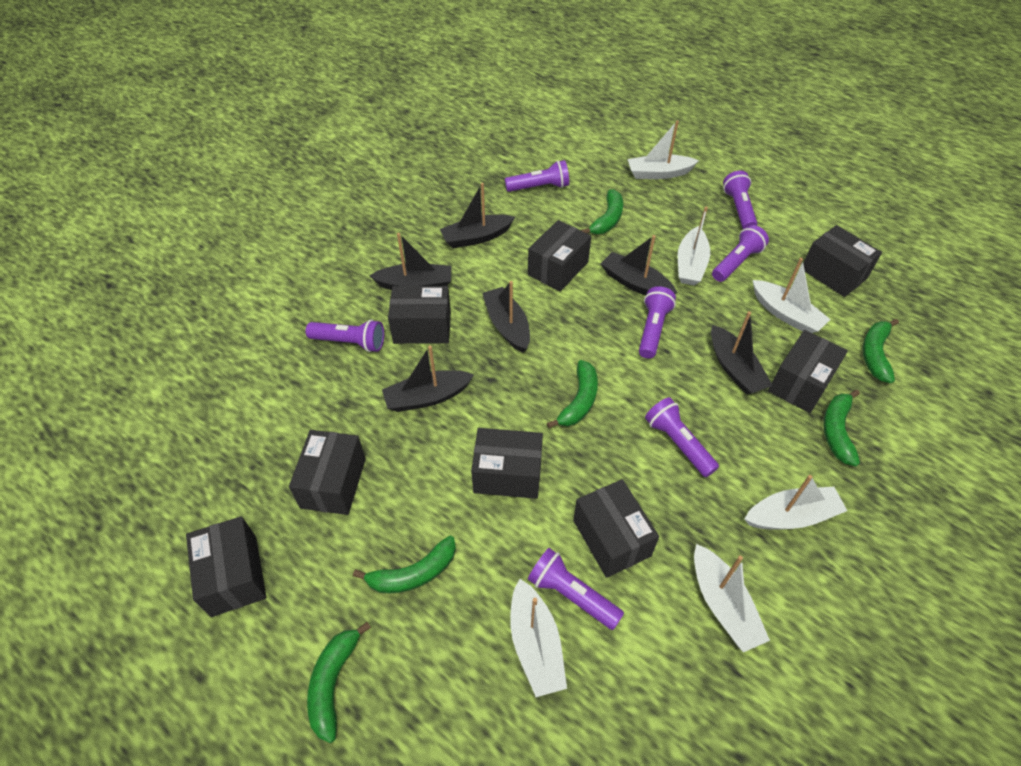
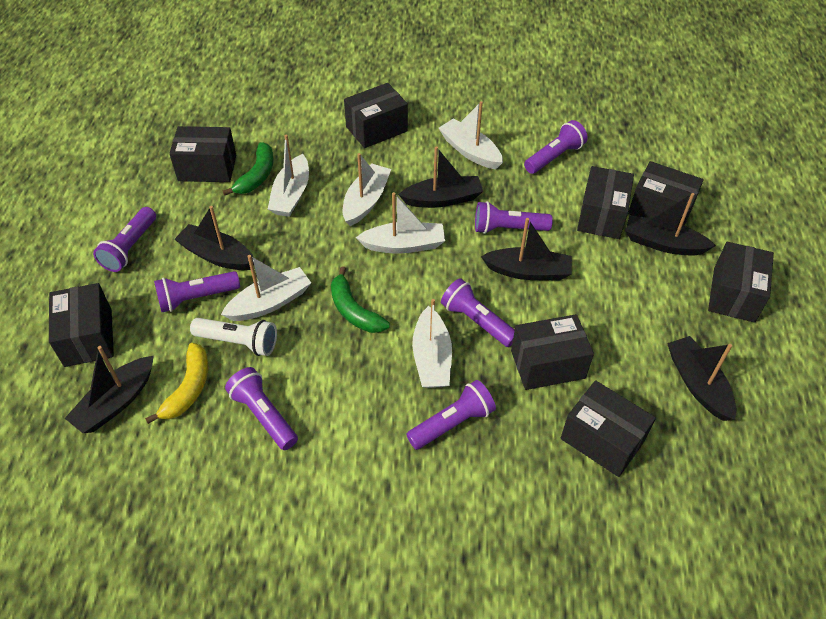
green banana: [307,622,371,743] [353,536,456,593] [547,360,598,428] [581,189,623,234] [823,390,860,466] [862,319,899,383] = 6 -> [223,142,274,196] [331,266,390,333] = 2
white flashlight: none = 0 -> [190,318,277,356] = 1
yellow banana: none = 0 -> [145,343,208,424] = 1

